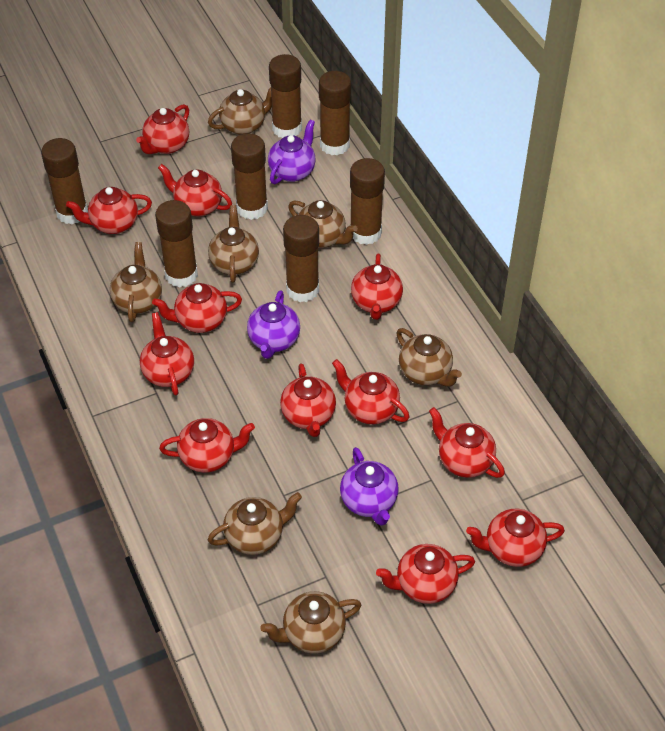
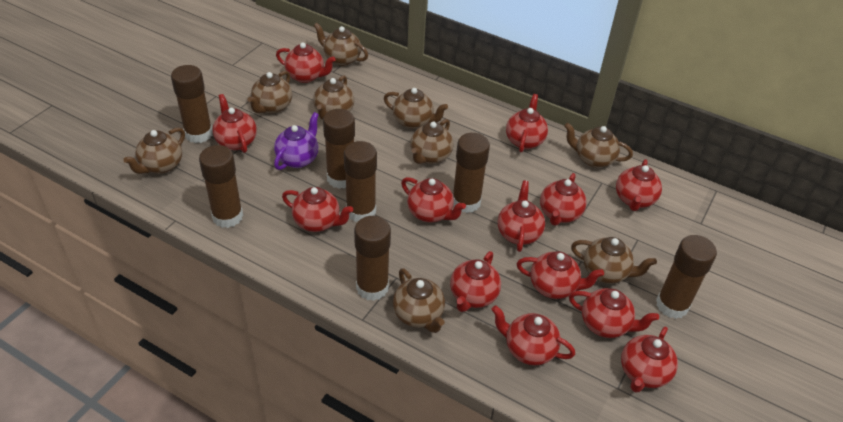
brown teapot: [110,242,162,322] [208,87,272,135] [208,205,259,283] [208,492,302,555] [260,591,361,654] [288,200,358,248] [396,328,462,387] = 7 -> [123,127,185,174] [248,71,292,114] [313,23,368,66] [313,75,354,120] [384,88,448,129] [393,268,445,333] [410,119,453,164] [564,123,633,168] [571,237,657,284] = 9
purple teapot: [247,291,300,359] [268,119,315,184] [340,447,398,526] = 3 -> [274,112,319,170] = 1
red teapot: [66,187,152,234] [136,104,189,154] [140,312,194,396] [152,283,242,333] [158,164,232,217] [159,418,255,473] [280,363,336,437] [332,359,409,425] [351,254,403,320] [376,544,475,604] [429,407,505,478] [466,509,565,567] = 12 -> [213,94,257,153] [276,43,336,83] [282,187,353,232] [401,177,466,222] [450,251,501,312] [492,305,575,365] [498,181,545,252] [506,94,548,153] [517,251,604,299] [540,173,587,226] [569,288,659,338] [616,159,662,211] [621,326,678,393] = 13

